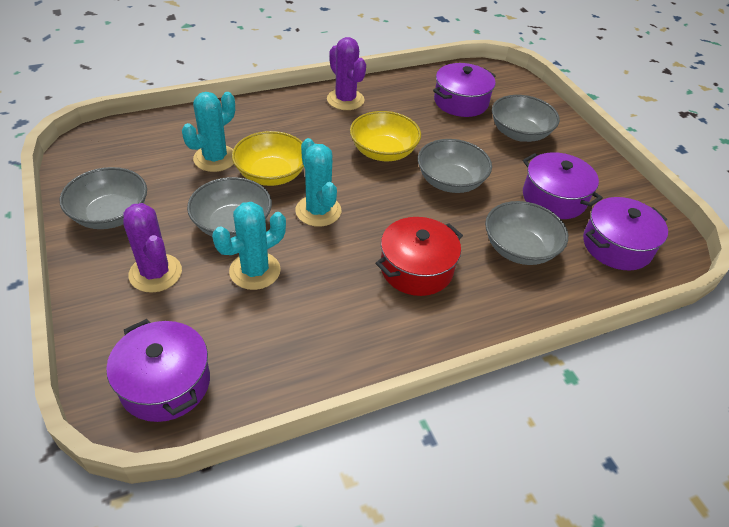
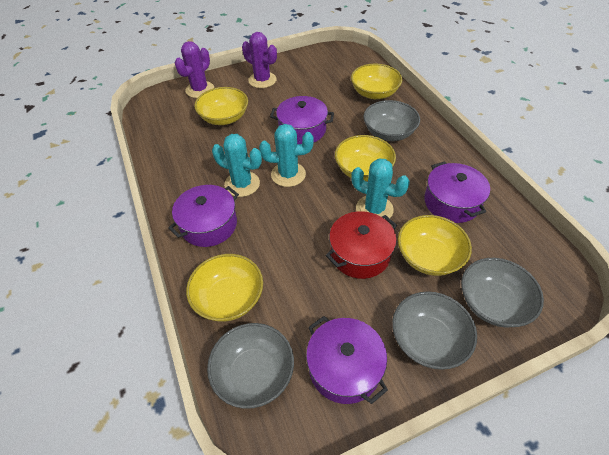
grey bowl: [59,167,147,229] [187,177,272,238] [418,139,492,193] [485,201,568,265] [492,95,560,142] = 5 -> [207,323,294,409] [363,100,420,141] [392,291,477,370] [461,258,544,327] = 4
yellow bowl: [232,131,304,186] [350,111,421,161] = 2 -> [186,254,263,321] [194,87,248,125] [335,135,396,181] [351,64,402,99] [398,215,472,276] = 5

